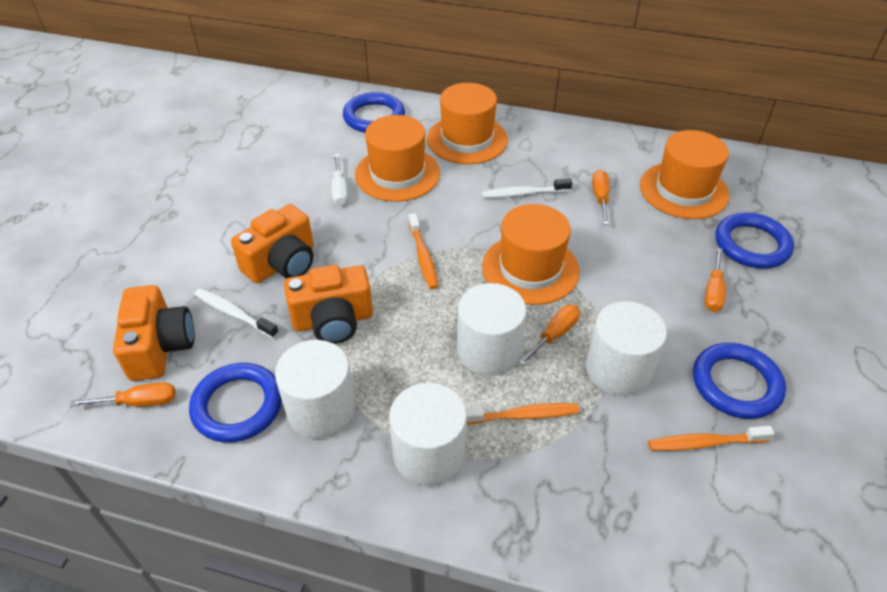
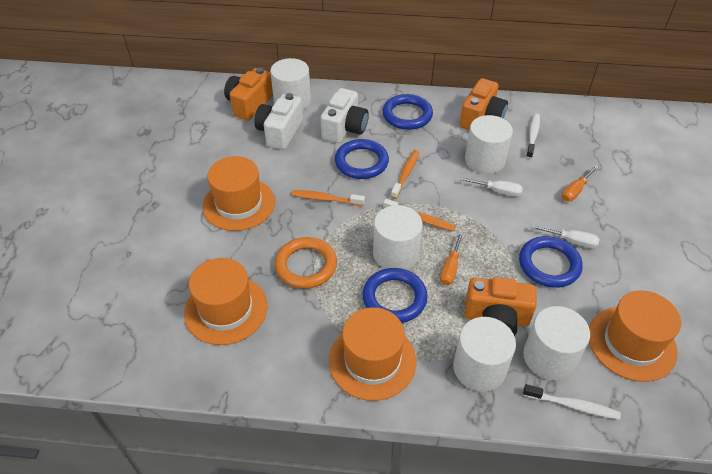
orange ring: none = 0 -> [275,237,337,289] = 1
orange screwdriver: [70,382,176,407] [519,305,580,366] [592,170,610,225] [705,248,726,312] = 4 -> [440,232,463,285] [562,165,598,201] = 2
white camera: none = 0 -> [254,93,303,150] [320,88,369,143] = 2
white cylinder: [275,340,356,439] [389,383,467,486] [457,283,527,376] [586,301,667,396] = 4 -> [270,58,311,110] [373,205,423,270] [453,317,516,392] [465,115,513,174] [523,306,590,380] = 5
white screwdriver: [331,154,348,205] = 1 -> [460,177,523,197] [531,225,599,248] = 2

